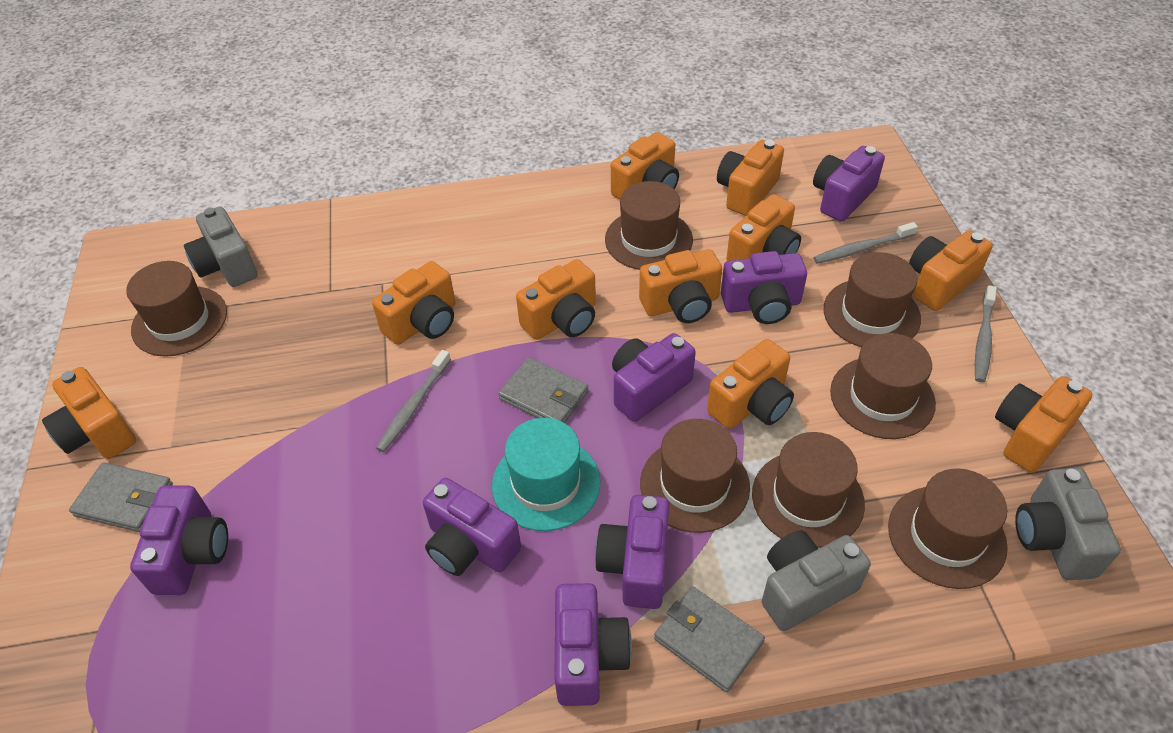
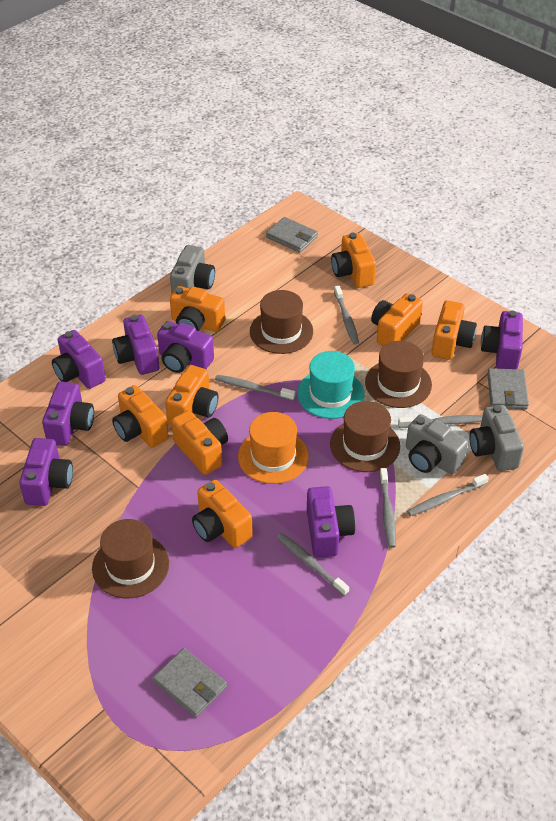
brown hat: [126,261,227,357] [605,181,693,270] [640,419,750,533] [752,432,865,548] [824,252,921,347] [830,333,936,439] [888,468,1008,589] = 7 -> [92,519,169,598] [250,290,313,354] [330,401,400,472] [365,341,432,408] = 4
grey toothbrush: [376,350,451,452] [813,222,918,264] [975,285,997,383] = 3 -> [215,375,295,401] [277,533,349,596] [334,286,359,345] [380,468,396,548] [398,415,483,428] [407,474,489,516] = 6
orange camera: [42,367,136,459] [372,261,456,345] [516,259,596,340] [611,132,679,200] [639,249,722,323] [707,339,794,429] [717,140,784,216] [726,194,801,261] [909,230,993,311] [995,376,1092,473] = 10 -> [112,385,169,448] [165,365,218,424] [170,286,225,332] [171,410,228,475] [192,480,253,548] [331,233,376,288] [371,293,423,346] [432,300,477,360] = 8
orange hat: none = 0 -> [238,412,309,484] = 1

